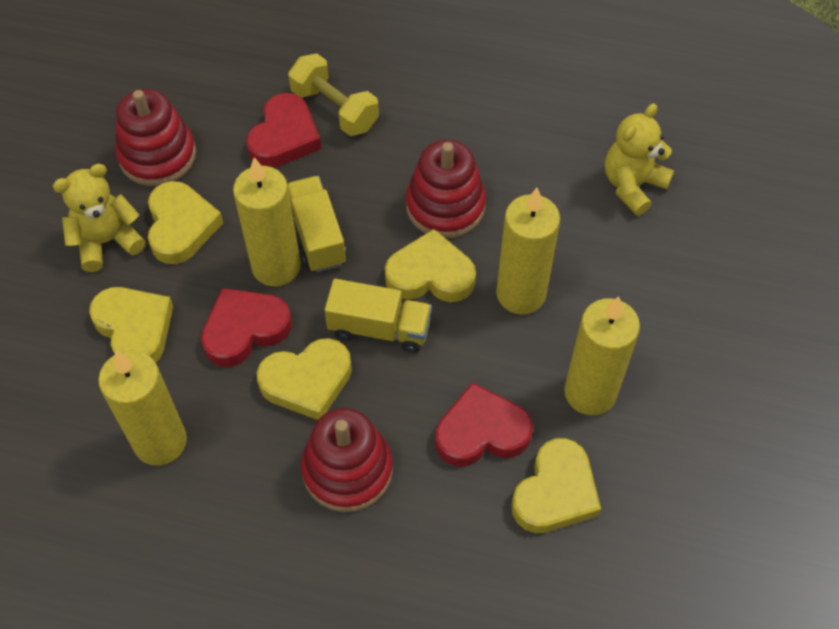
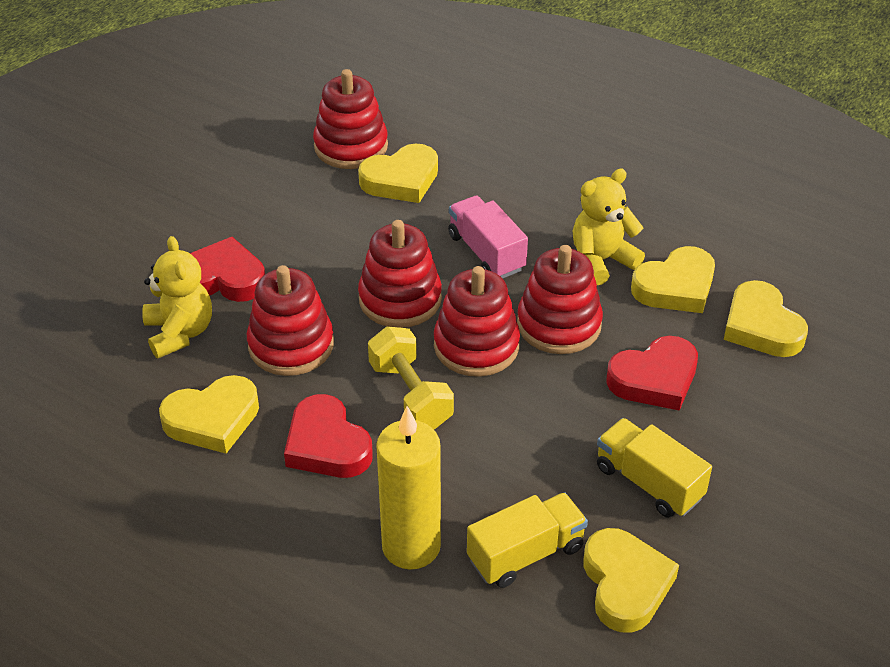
pink truck: none = 0 -> [448,196,528,279] = 1
red stacking toy: [115,89,196,186] [301,408,393,512] [406,140,486,238] = 3 -> [247,265,334,376] [313,69,388,169] [358,220,442,328] [434,266,520,377] [517,245,603,354] = 5
yellow candle: [98,350,187,466] [233,157,301,286] [496,188,560,315] [564,296,640,415] = 4 -> [376,406,441,570] = 1

